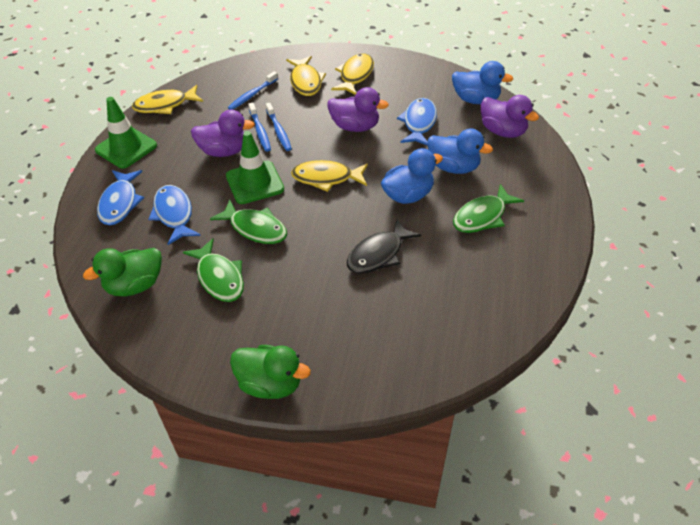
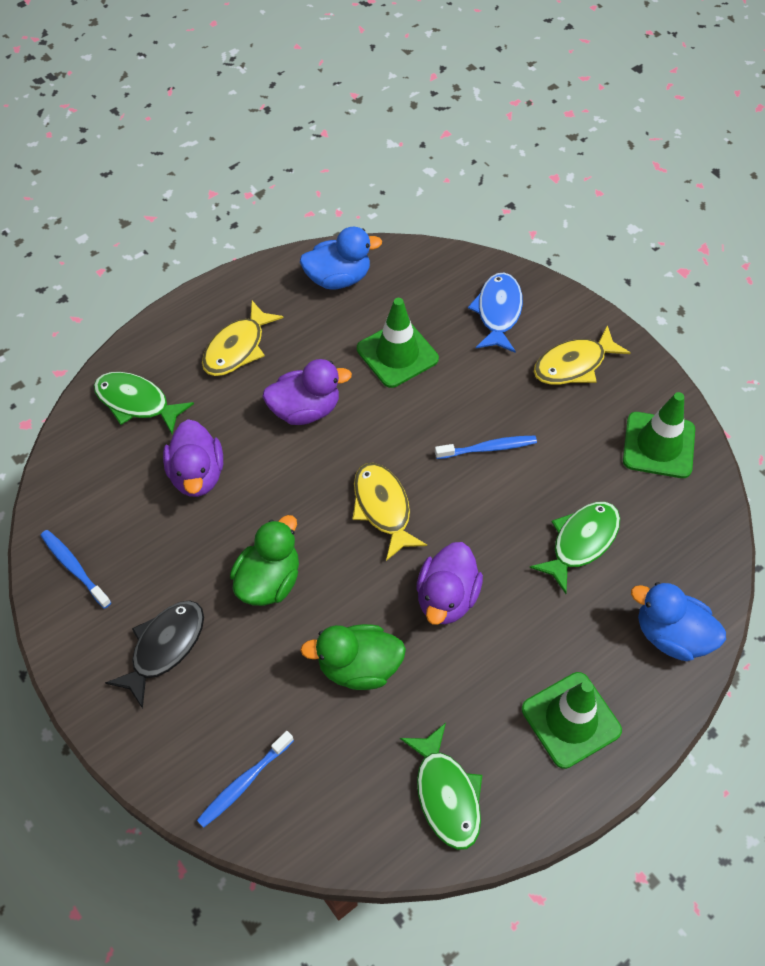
blue duck: [381,148,443,204] [427,129,493,174] [452,61,513,104] = 3 -> [300,227,382,290] [631,582,726,661] = 2
blue fish: [97,170,144,225] [148,185,201,245] [397,98,437,146] = 3 -> [468,273,523,353] = 1
green traffic cone: [95,97,157,169] [226,131,284,204] = 2 -> [357,298,439,388] [522,672,622,769] [623,392,695,478] = 3
yellow fish: [132,85,203,114] [286,56,326,96] [291,160,368,192] [331,53,374,95] = 4 -> [202,301,284,376] [352,463,427,561] [534,325,631,385] = 3

